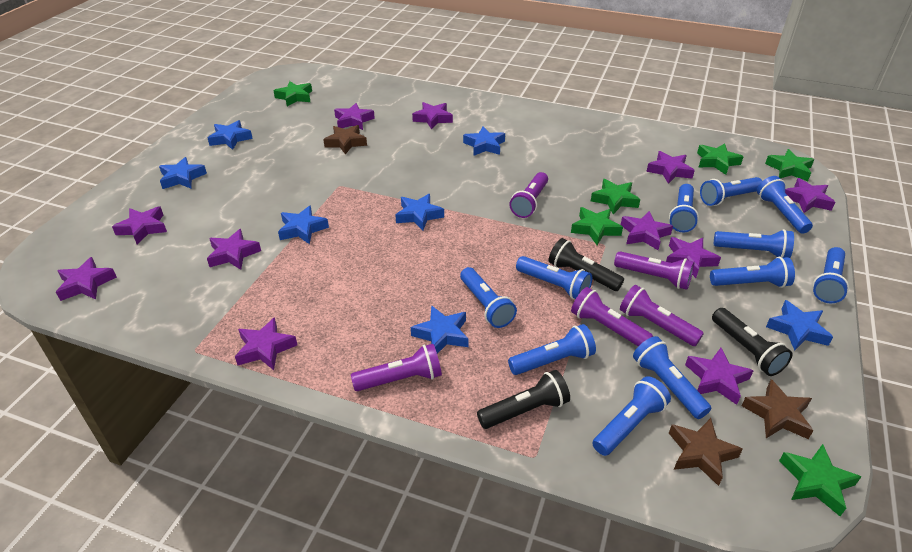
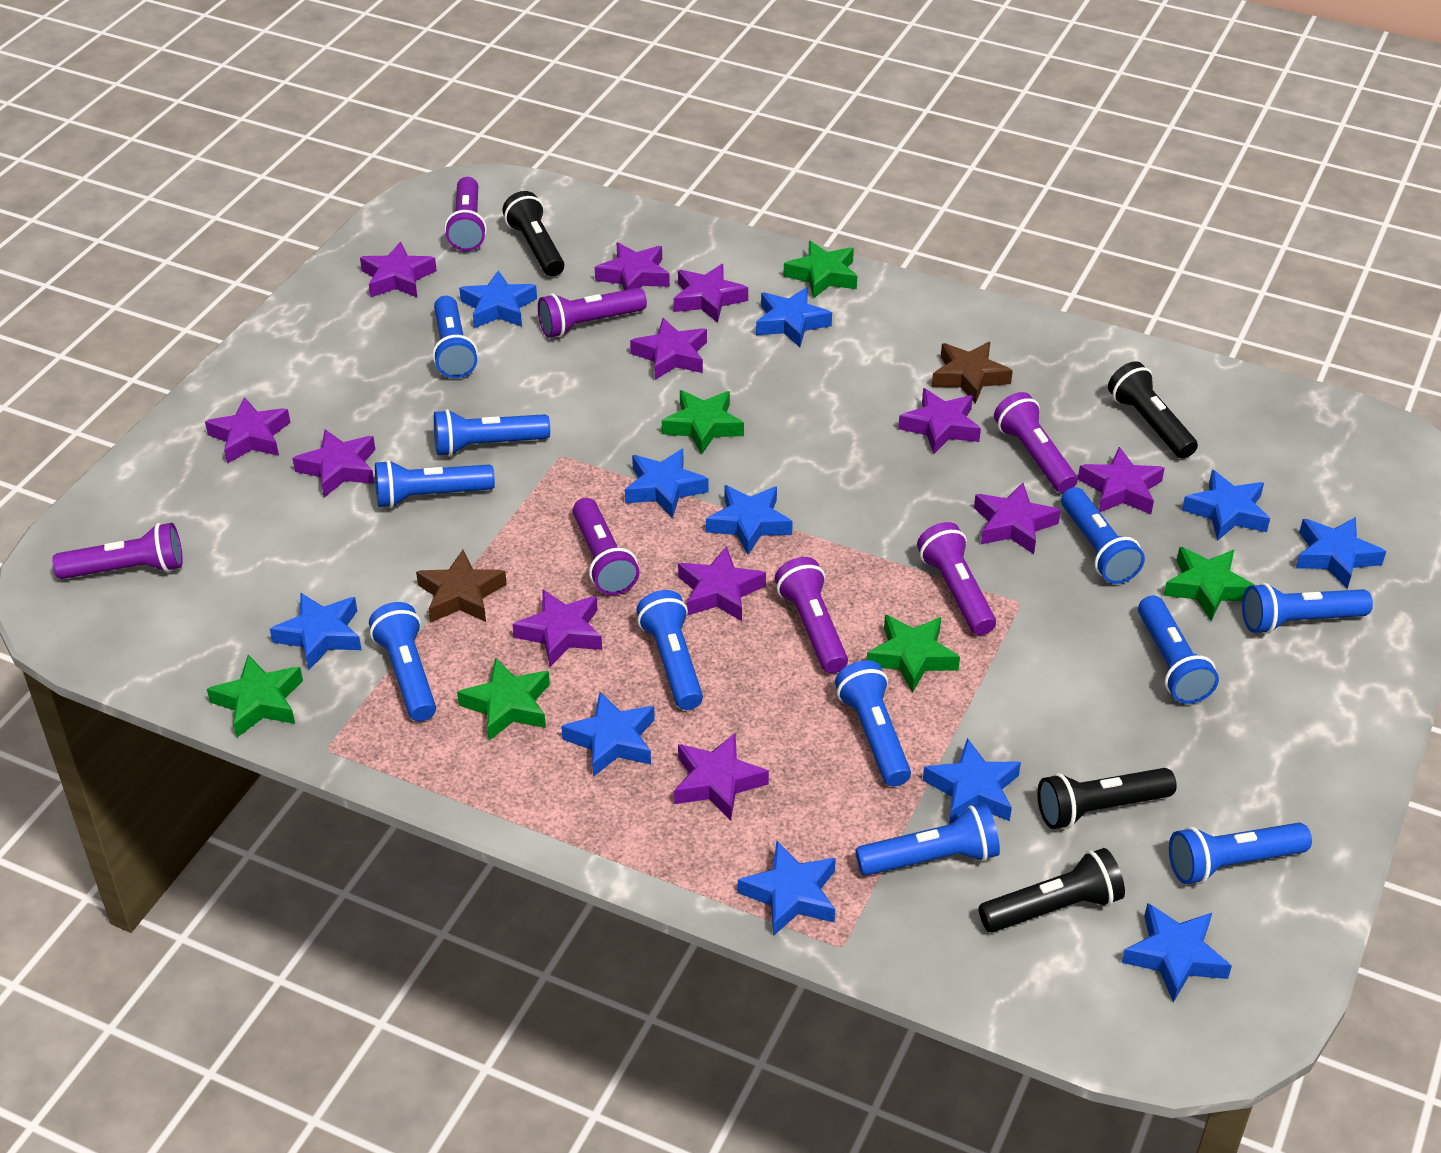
black flashlight: [477,370,570,429] [548,238,624,291] [712,308,793,376] = 3 -> [502,191,565,277] [978,848,1125,933] [1037,768,1177,829] [1108,361,1198,459] = 4
blue star: [159,157,207,189] [208,120,253,150] [278,206,329,244] [395,194,444,231] [411,305,469,354] [463,127,505,156] [766,300,833,351] = 7 -> [270,593,362,670] [459,270,537,328] [561,692,655,777] [625,449,709,518] [706,485,793,555] [738,841,836,936] [756,287,832,347] [923,738,1021,824] [1122,903,1232,1002] [1182,470,1270,541] [1296,517,1386,589] = 11
brown star: [323,125,367,154] [669,418,743,486] [742,379,814,439] = 3 -> [416,550,507,623] [932,342,1013,404] = 2
purple flashlight: [351,344,442,391] [509,172,548,218] [571,287,653,346] [614,251,694,290] [620,285,704,346] = 5 -> [52,523,183,579] [444,177,487,251] [538,288,647,338] [573,498,640,595] [775,557,848,673] [917,522,996,635] [994,392,1078,493] = 7
purple star: [56,257,117,301] [112,207,167,245] [207,229,261,270] [235,317,297,370] [334,103,375,130] [412,102,453,130] [621,211,673,250] [646,151,695,184] [666,237,721,278] [685,348,754,405] [785,178,835,213] = 11 -> [205,397,291,464] [292,429,376,498] [360,242,437,298] [512,589,602,667] [595,242,670,290] [630,318,707,380] [674,264,748,323] [674,733,769,821] [678,546,766,621] [898,388,981,454] [974,483,1061,554] [1078,447,1165,514] = 12

